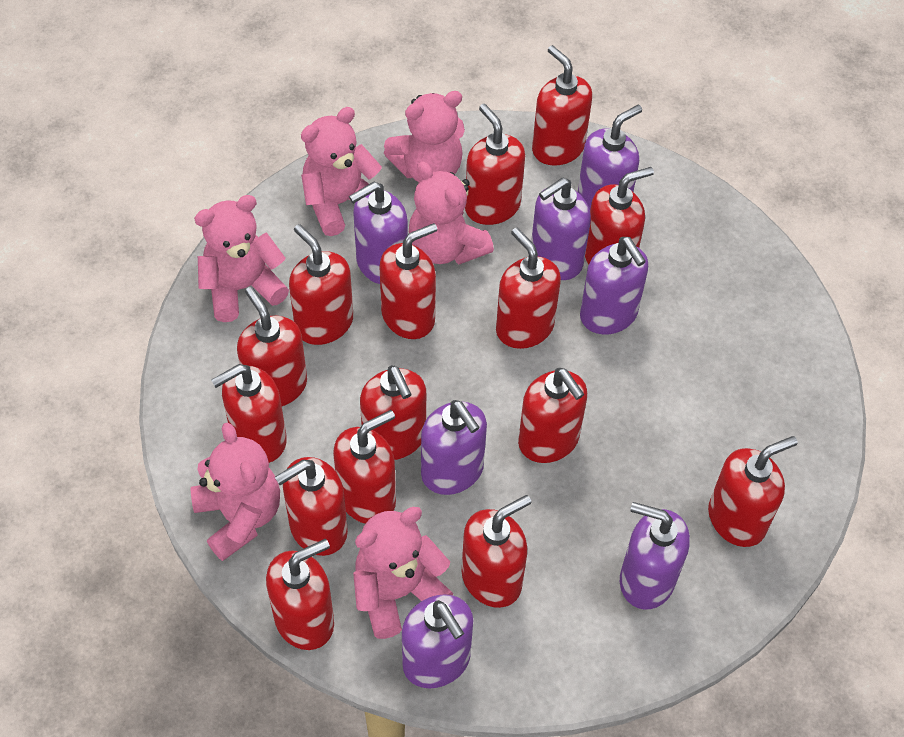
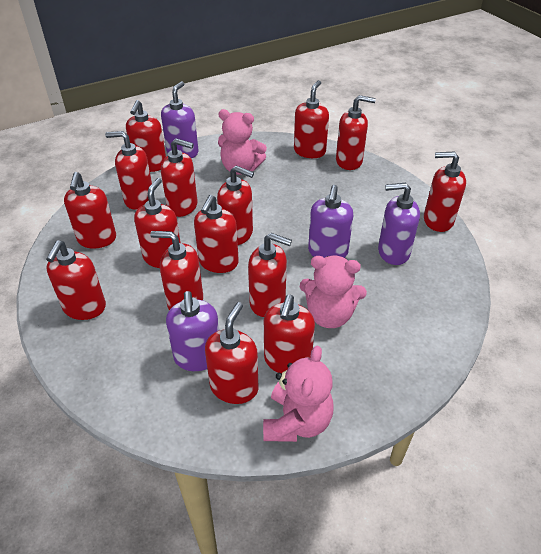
pink teddy bear: [191,423,280,561] [194,195,289,322] [301,107,382,236] [353,507,453,639] [384,91,465,182] [409,161,494,264] = 6 -> [218,109,267,175] [263,346,334,442] [300,256,367,328] = 3
purple soap dispenser: [349,182,408,284] [402,594,473,688] [421,400,487,495] [531,178,591,280] [578,105,642,209] [580,237,648,335] [620,502,690,610] = 7 -> [161,81,199,158] [166,291,219,371] [308,185,353,258] [378,183,420,265] = 4

